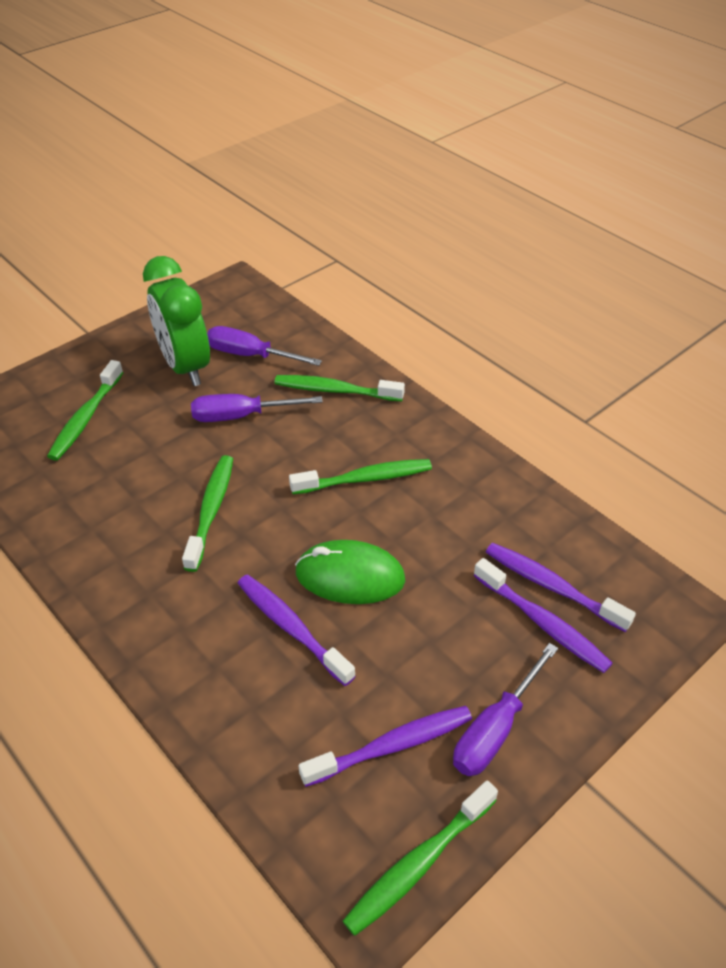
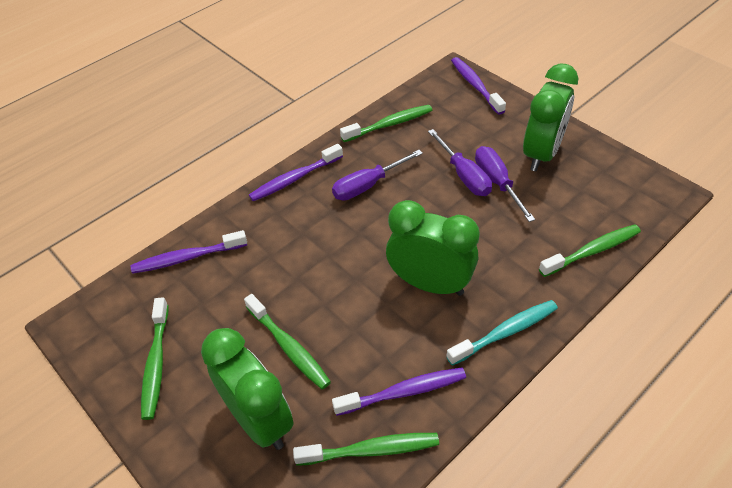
green clock: [143,256,210,386] = 1 -> [201,328,294,450] [386,200,480,296] [523,64,578,171] = 3
green mouse: [295,540,405,604] = 1 -> none = 0
turquoise toothbrush: none = 0 -> [446,300,558,366] = 1

